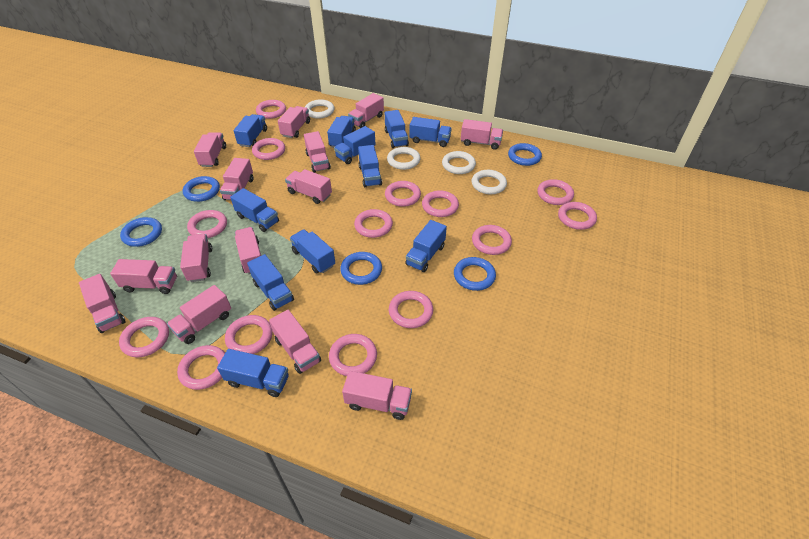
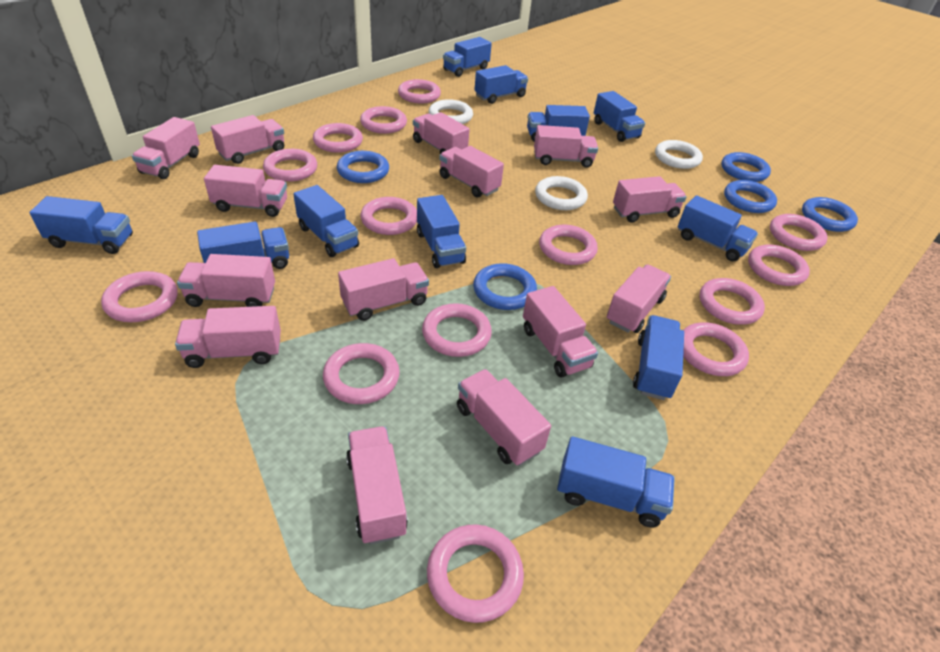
white ring: [305,99,334,119] [387,147,420,170] [442,151,476,174] [472,170,507,194] = 4 -> [429,99,473,124] [535,176,588,210] [655,140,703,169] = 3

